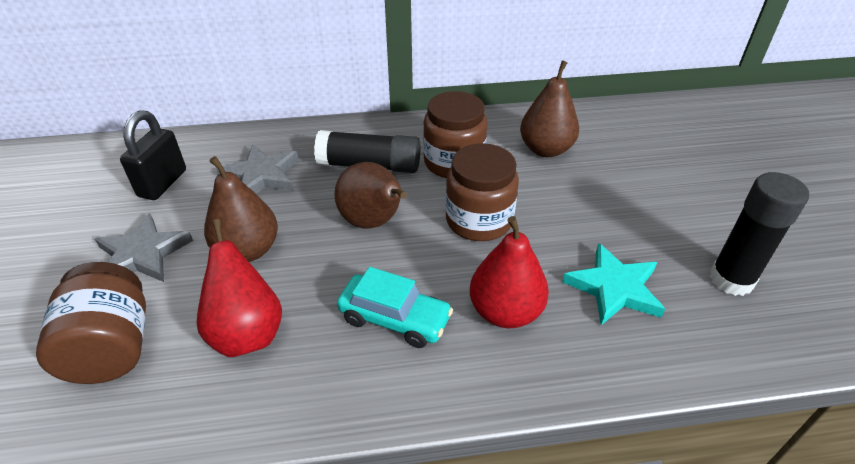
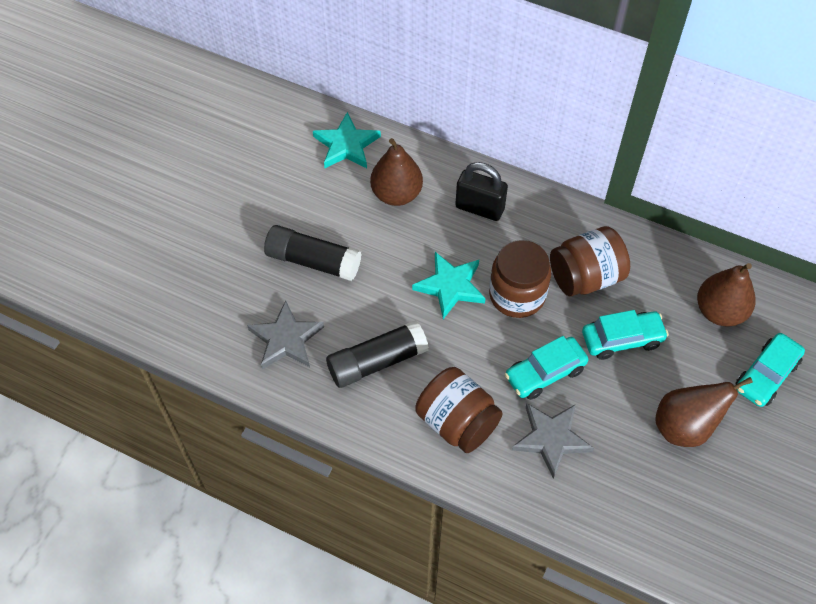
red pear: [197,219,282,357] [470,216,549,328] = 2 -> none = 0
turquoise car: [337,267,453,348] = 1 -> [505,336,588,400] [582,310,669,360] [736,333,805,407] = 3
turquoise star: [563,243,665,325] = 1 -> [313,112,381,168] [412,252,486,319] = 2

